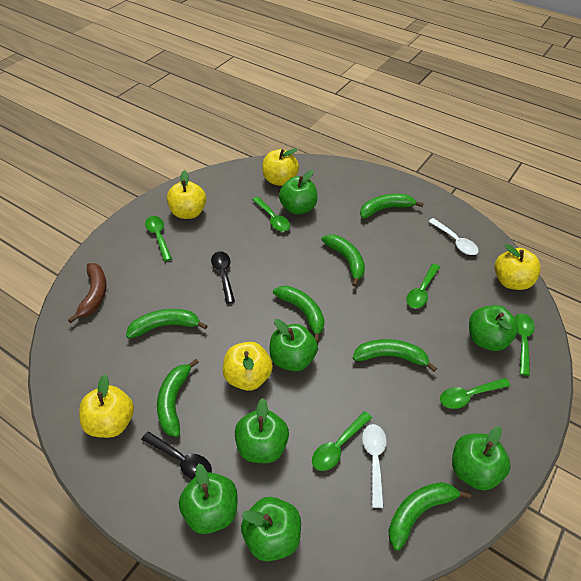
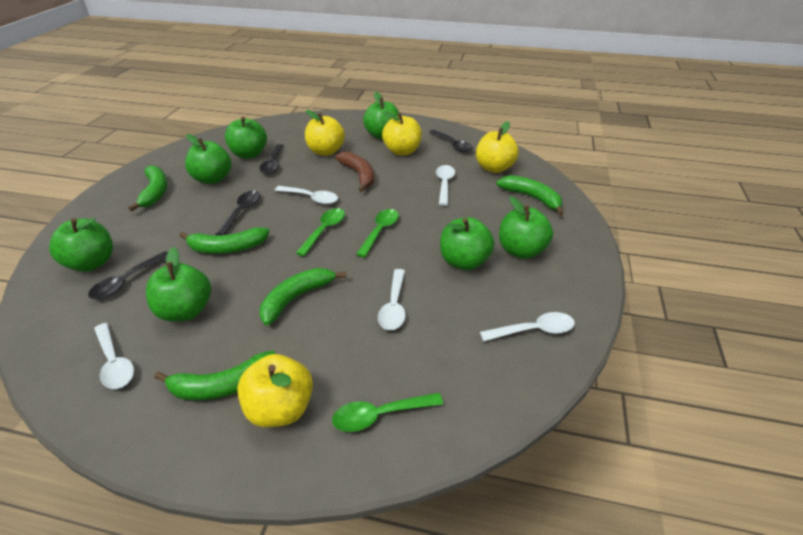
black spoon: [141,431,212,479] [211,251,235,304] = 2 -> [88,251,168,299] [216,191,261,235] [259,144,284,174] [429,130,473,153] = 4
green banana: [126,309,208,339] [157,359,199,437] [273,286,325,343] [321,234,365,287] [353,339,437,372] [360,194,424,219] [388,482,471,551] = 7 -> [128,165,167,211] [154,350,276,400] [179,227,269,254] [260,268,346,325] [496,175,564,215] = 5
green spoon: [145,216,172,261] [252,197,290,232] [312,411,372,471] [406,264,440,308] [440,378,511,409] [515,314,535,376] = 6 -> [296,208,345,256] [332,393,443,432] [356,209,399,258] = 3
white spoon: [362,424,387,508] [428,218,479,255] = 2 -> [94,323,134,389] [275,186,338,204] [378,269,406,330] [436,165,455,206] [480,312,575,341] = 5
yellow apple: [79,374,134,438] [167,170,206,219] [223,342,273,391] [262,148,299,186] [494,244,541,290] = 5 -> [237,354,313,427] [305,110,345,156] [382,111,422,156] [476,121,519,173] = 4

